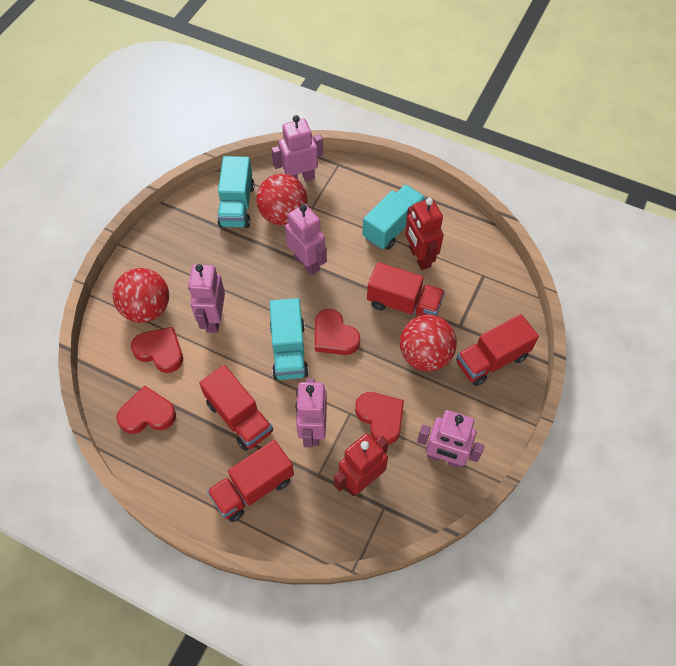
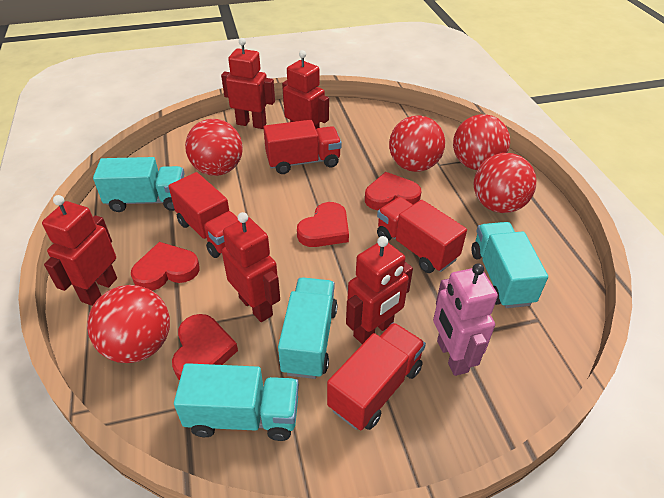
pink robot: [188,264,225,333] [271,115,323,182] [285,204,327,276] [295,378,327,447] [417,410,484,468] = 5 -> [433,263,498,376] = 1
red ball: [113,268,169,323] [256,174,307,226] [400,315,457,372] = 3 -> [87,285,170,363] [185,119,243,176] [389,115,445,172] [453,114,510,170] [474,153,536,213] = 5
red robot: [334,433,389,496] [405,198,444,270] = 2 -> [42,195,117,306] [221,38,275,129] [222,212,280,322] [282,50,329,129] [346,236,413,344] = 5
turquoise truck: [217,156,255,228] [270,298,309,380] [362,184,426,250] = 3 -> [93,157,185,212] [174,363,299,441] [278,277,338,379] [472,222,548,308] = 4

